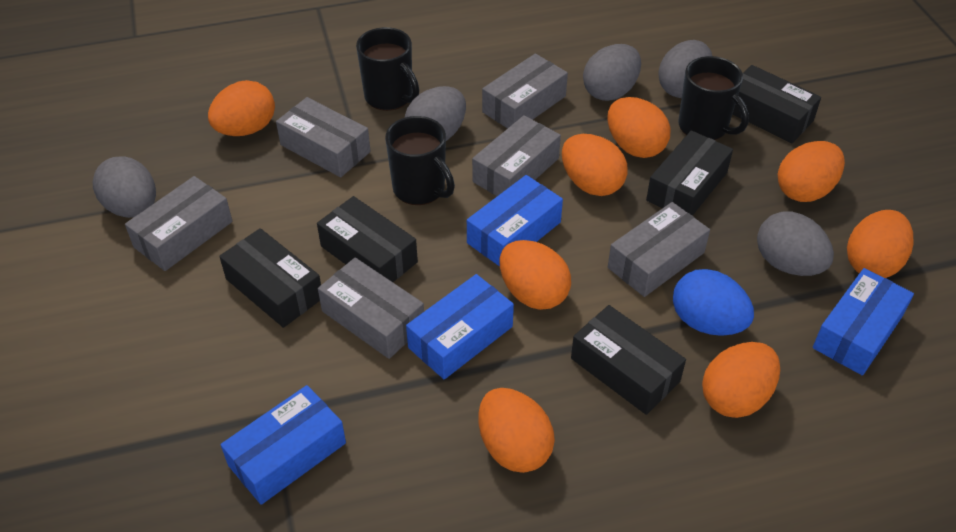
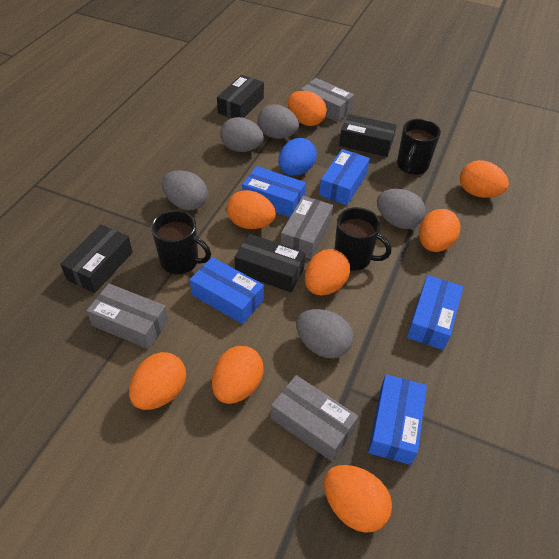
black box: [219,228,321,328] [317,196,418,282] [571,305,686,415] [646,130,733,216] [733,65,821,143] = 5 -> [60,224,133,293] [217,75,264,118] [234,234,306,292] [339,114,397,157] = 4
blue box: [221,385,346,505] [406,274,514,379] [467,175,563,267] [813,268,914,375] = 4 -> [190,257,264,324] [242,166,306,217] [319,149,370,205] [368,374,427,465] [407,275,463,350] = 5
grey box: [125,176,233,271] [276,97,371,177] [318,258,424,359] [472,115,561,196] [482,54,568,129] [608,202,710,297] = 6 -> [86,284,169,349] [271,375,358,461] [280,196,333,259] [301,78,354,122] = 4

